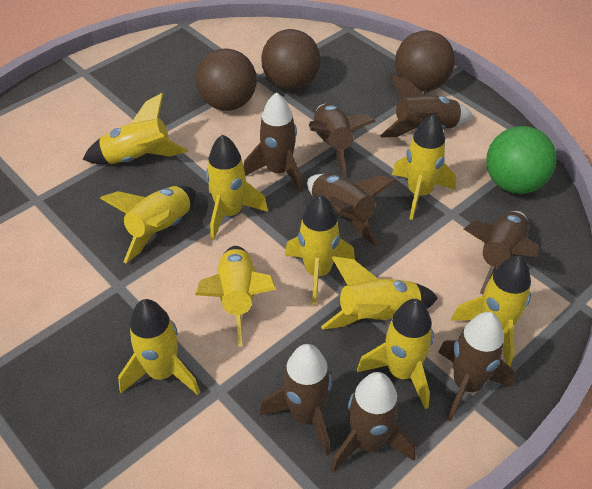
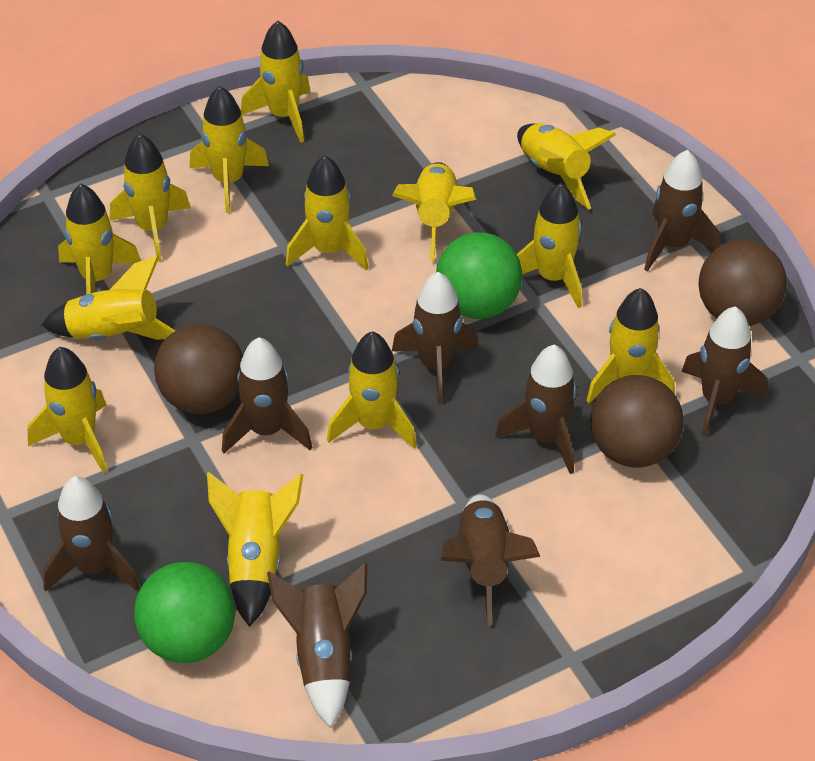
green ball: [486,126,557,194] = 1 -> [134,562,235,663] [436,232,522,319] = 2
yellow rocket: [83,93,188,164] [100,186,196,263] [118,299,200,395] [195,246,276,346] [206,134,268,240] [285,195,355,305] [321,256,438,330] [357,299,434,409] [392,114,456,220] [451,256,531,368] = 10 -> [28,347,107,473] [42,256,175,340] [58,184,141,294] [110,134,191,262] [190,86,269,213] [207,472,303,627] [241,21,311,143] [286,155,369,270] [327,331,417,449] [392,162,477,261] [517,123,616,210] [517,183,582,308] [586,288,675,403] = 13

